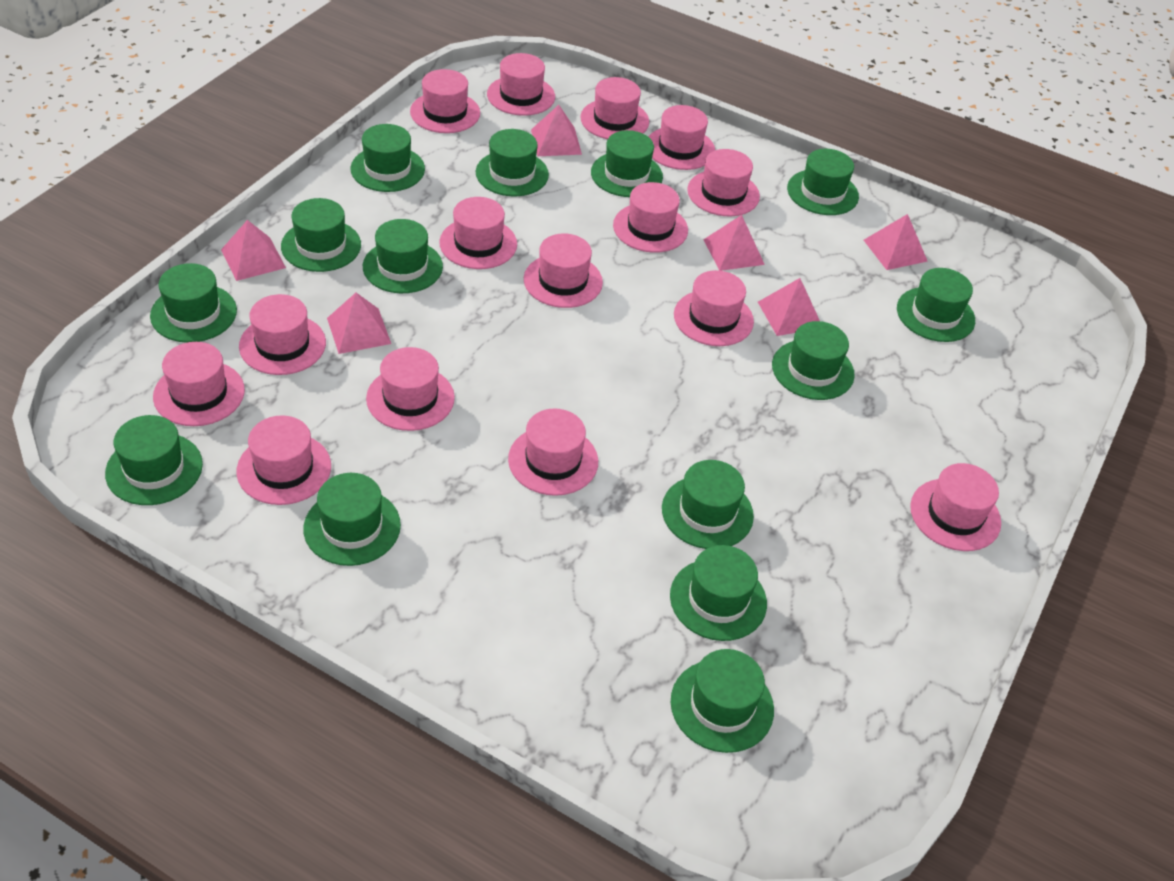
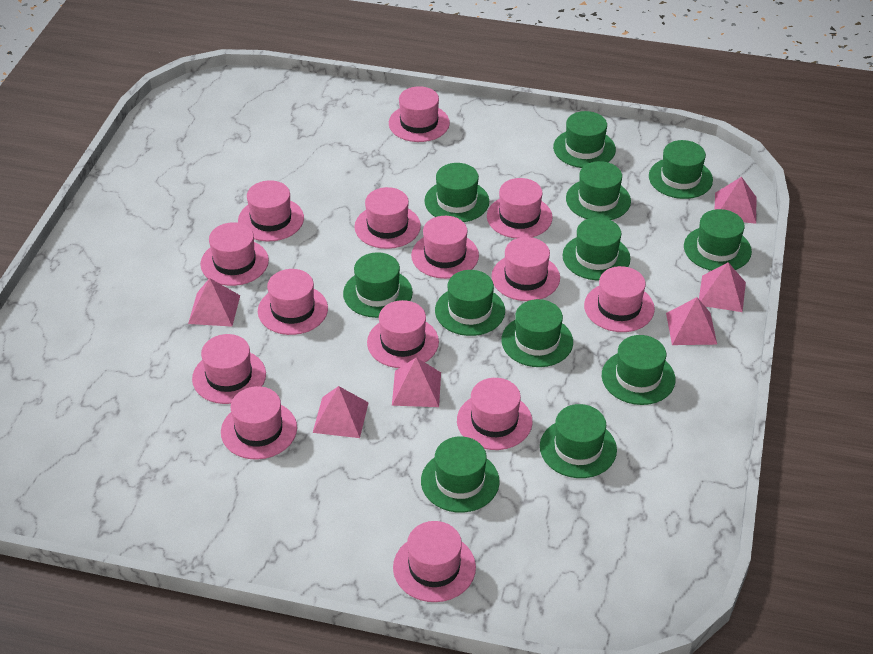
green hat: [105,415,203,505] [150,263,237,343] [281,198,361,272] [303,473,401,566] [351,124,425,192] [363,219,443,293] [476,129,549,196] [591,130,663,197] [662,460,754,549] [670,545,767,641] [671,649,774,753] [772,321,855,400] [787,149,859,215] [897,268,975,342] = 14 -> [343,252,413,318] [421,436,500,513] [424,163,489,222] [435,270,505,336] [501,299,573,367] [540,404,617,478] [553,111,616,168] [563,217,631,280] [566,161,631,220] [602,335,675,405] [649,140,713,199] [684,209,752,271] = 12
pink hat: [153,342,245,426] [236,415,331,505] [239,294,326,375] [366,347,455,431] [410,69,480,133] [439,197,517,269] [487,53,555,116] [508,408,598,496] [524,233,603,308] [581,77,649,139] [613,182,688,253] [648,105,715,170] [674,270,754,346] [687,149,760,216] [910,463,1001,551] = 15 -> [192,334,266,404] [200,222,269,286] [221,386,297,459] [238,180,304,242] [258,269,328,335] [354,187,421,249] [367,300,439,368] [389,86,450,142] [393,521,476,602] [411,216,479,279] [457,378,533,450] [487,178,553,239] [491,237,560,301] [584,266,655,332] = 14

